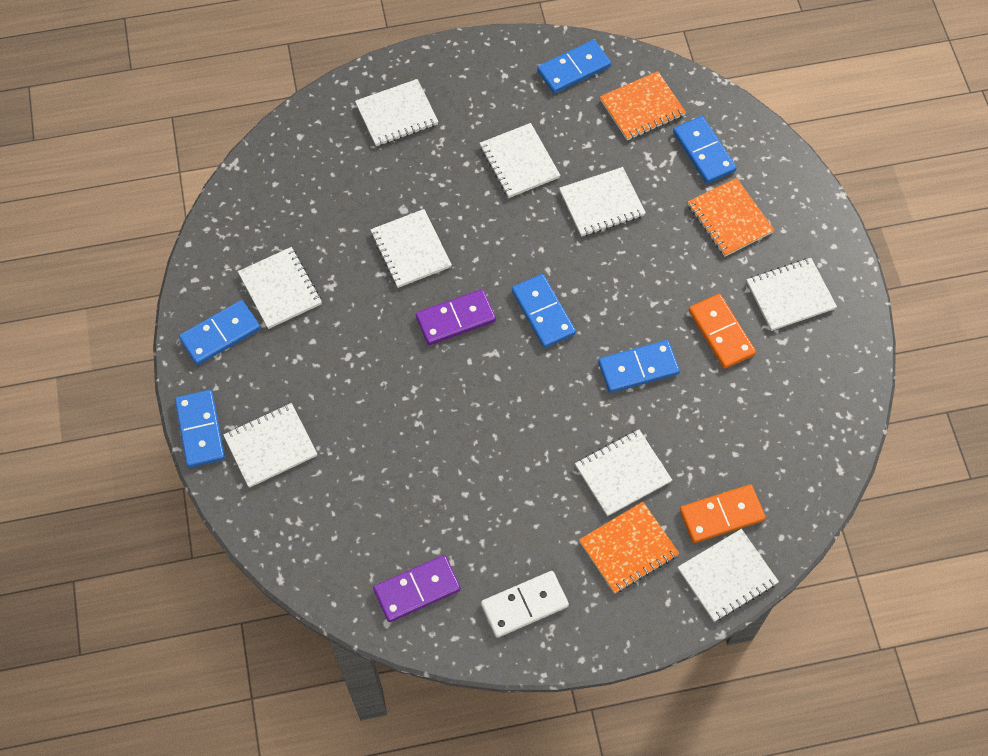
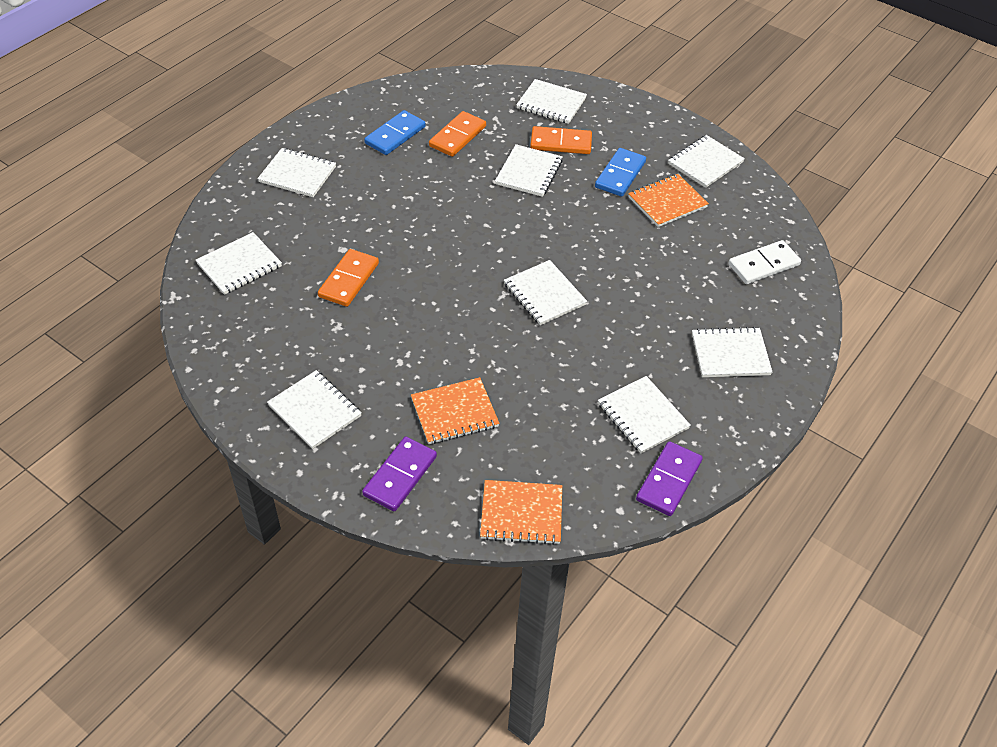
blue domino: [175,390,225,468] [179,300,260,365] [512,274,576,348] [537,40,611,94] [598,340,680,393] [673,116,737,184] = 6 -> [364,110,426,155] [595,148,646,197] = 2
orange domino: [680,484,766,543] [689,294,756,369] = 2 -> [318,249,379,307] [429,111,486,157] [530,126,592,154] = 3

